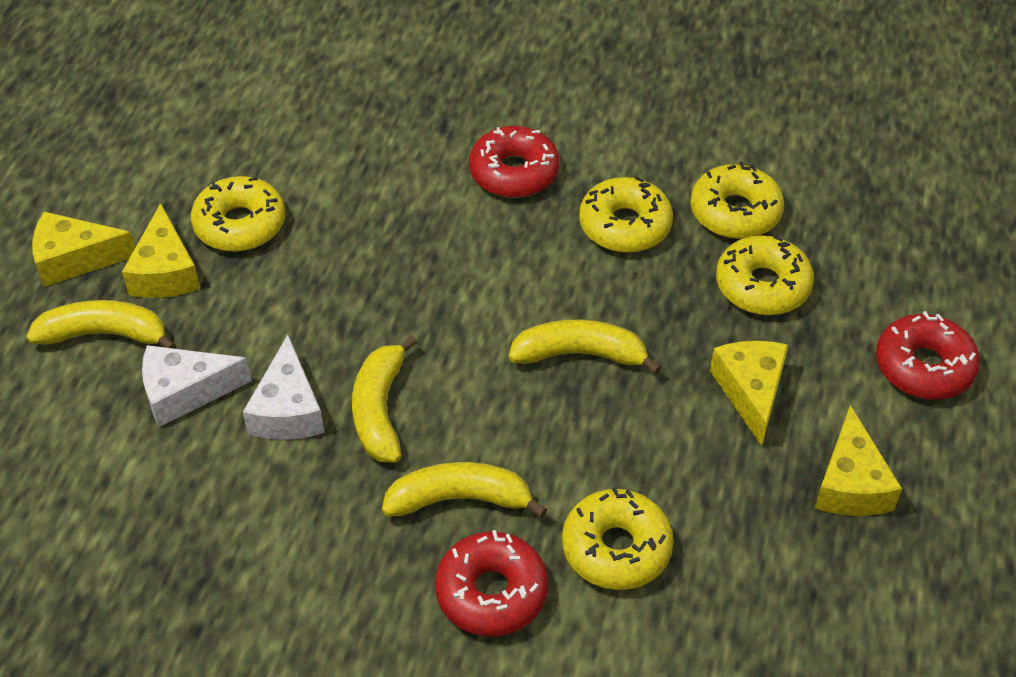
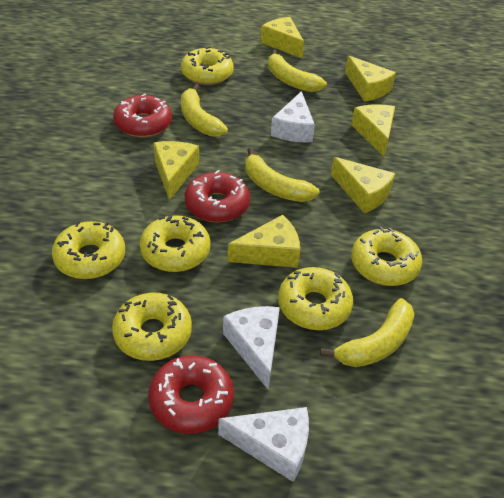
white cheese: [142,345,252,427] [243,335,324,440] = 2 -> [218,407,309,482] [223,306,280,389] [271,91,315,142] = 3
yellow cheese: [32,212,135,287] [122,203,200,298] [710,341,788,446] [815,405,902,516] = 4 -> [153,141,199,200] [227,215,300,268] [260,17,304,58] [331,157,395,213] [345,56,396,101] [351,104,395,157] = 6
yellow donut: [191,176,285,252] [562,487,674,590] [579,177,673,253] [690,162,784,239] [716,235,814,315] = 5 -> [52,221,125,279] [112,293,192,361] [139,215,210,272] [181,46,234,85] [278,267,353,330] [351,227,422,286] = 6

